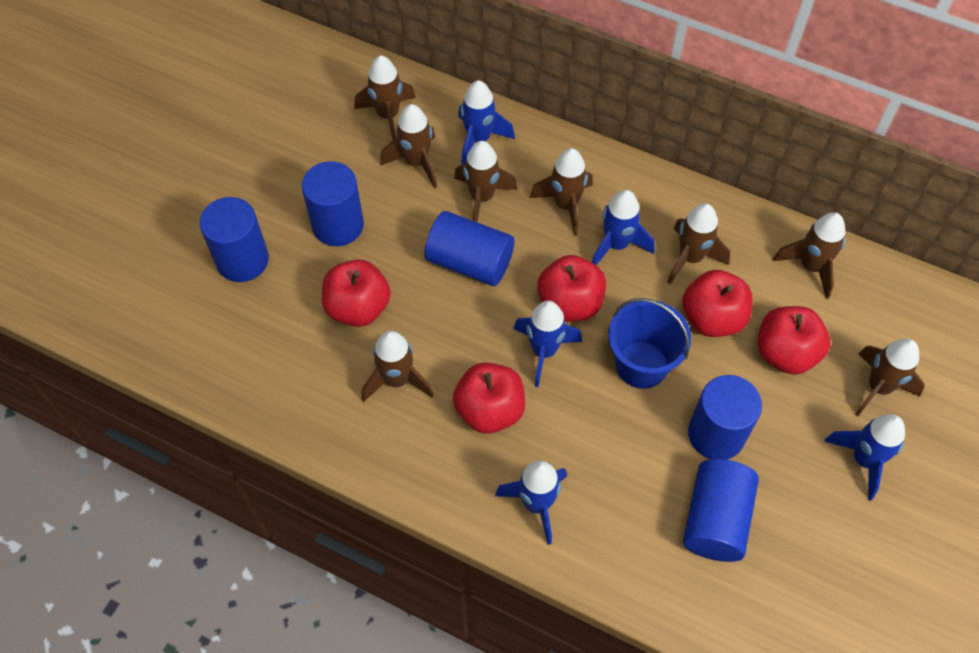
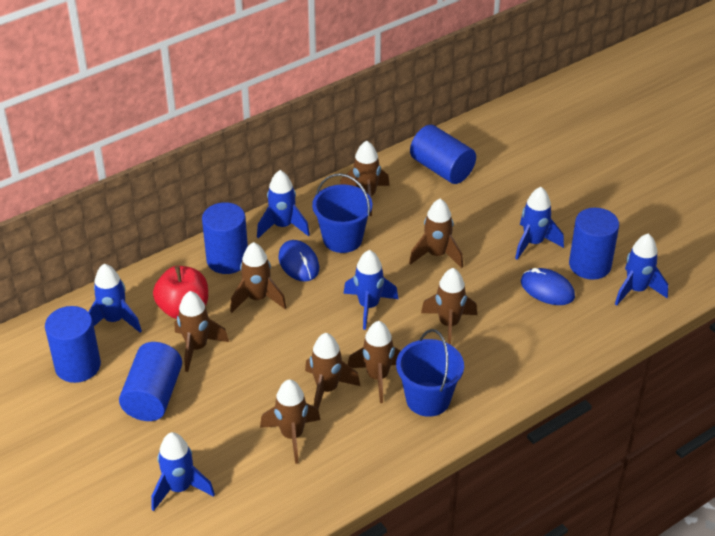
blue bucket: [608,298,691,389] = 1 -> [312,173,372,253] [396,329,464,417] = 2
blue mouse: none = 0 -> [278,240,319,282] [521,268,575,305] = 2
blue rocket: [458,80,515,165] [495,461,567,545] [513,301,582,387] [592,190,654,265] [824,414,905,500] = 5 -> [88,264,142,332] [151,432,215,511] [257,170,310,238] [343,250,398,330] [515,187,564,260] [615,233,668,306] = 6
red apple: [322,259,391,327] [453,362,525,434] [537,255,606,322] [682,270,753,337] [758,306,831,375] = 5 -> [153,266,208,319] = 1

